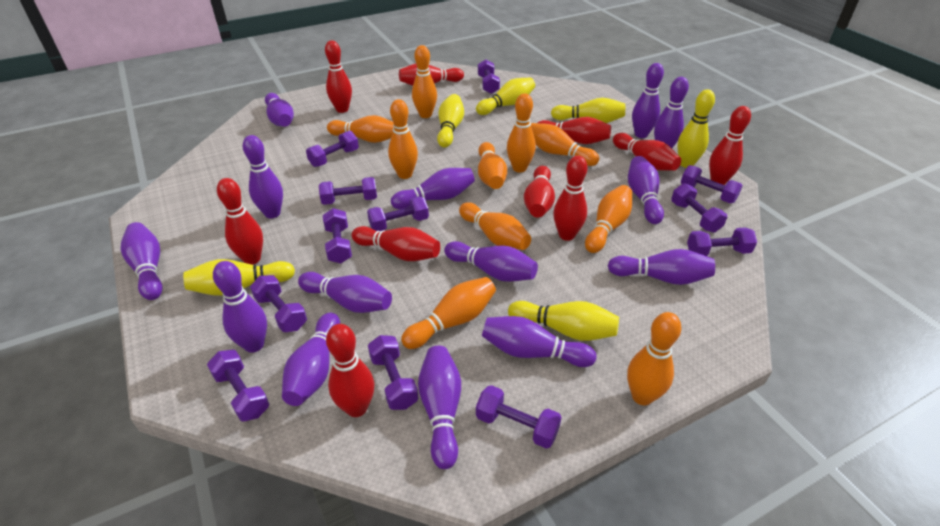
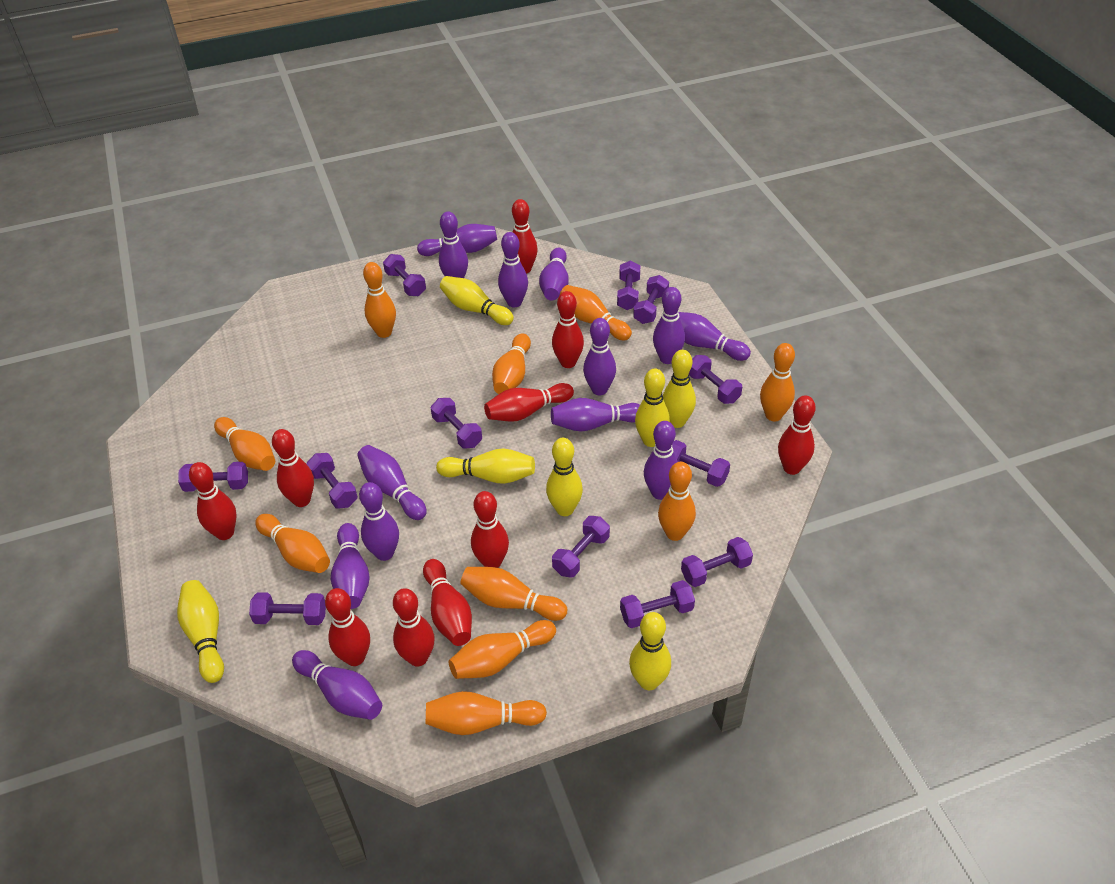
purple bowling pin: [121,222,163,300] [213,261,267,353] [243,135,283,218] [265,93,294,127] [282,313,340,406] [298,272,392,313] [391,168,475,209] [418,346,461,469] [444,241,538,282] [482,316,596,367] [608,249,715,285] [628,156,664,224] [632,63,664,138] [654,77,689,148] = 14 -> [292,650,382,720] [331,523,370,609] [357,445,427,520] [359,482,399,561] [417,224,497,256] [439,211,468,278] [498,232,528,308] [539,248,569,300] [551,398,640,432] [583,318,616,395] [644,421,678,500] [653,287,685,364] [678,312,751,361] = 13
yellow bowling pin: [183,259,295,296] [437,94,464,148] [476,77,535,115] [508,301,619,341] [551,98,625,123] [677,90,715,168] = 6 -> [177,580,224,683] [436,449,535,484] [440,276,514,325] [546,438,583,516] [629,612,671,690] [635,369,670,447] [663,350,696,428] = 7

